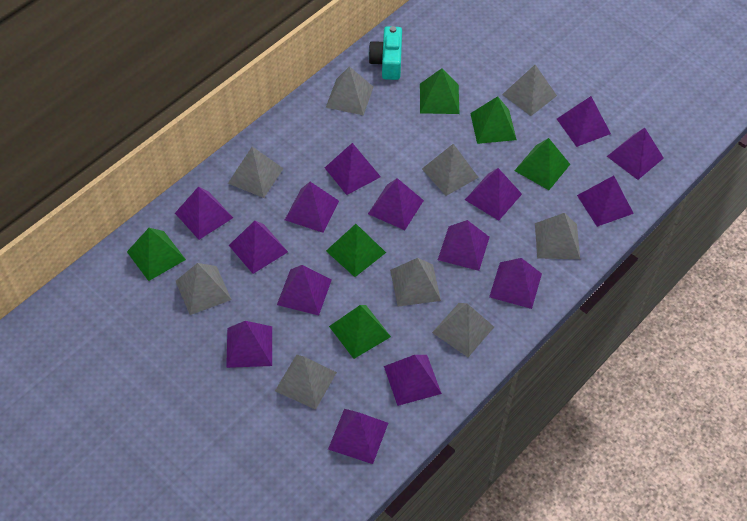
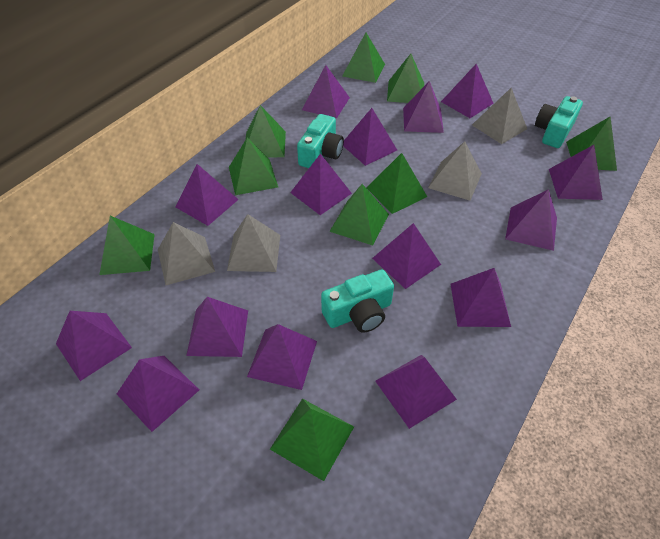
green pyramid: [127,228,186,281] [326,224,386,277] [329,305,391,359] [420,68,459,114] [470,96,517,144] [514,138,570,190] = 6 -> [99,216,155,275] [229,138,278,195] [245,105,286,158] [270,399,354,481] [329,184,389,245] [342,33,385,83] [366,153,427,214] [387,54,424,103] [566,116,617,171] = 9
grey pyramid: [176,263,232,315] [228,147,284,198] [275,355,337,410] [326,66,373,116] [390,258,441,307] [422,144,479,196] [432,303,494,357] [502,65,557,116] [535,213,580,259] = 9 -> [158,222,215,285] [227,214,280,272] [428,141,482,201] [472,88,527,144] = 4
turquoise camera: [368,26,402,80] = 1 -> [297,114,344,168] [321,270,394,333] [535,96,583,148] = 3

